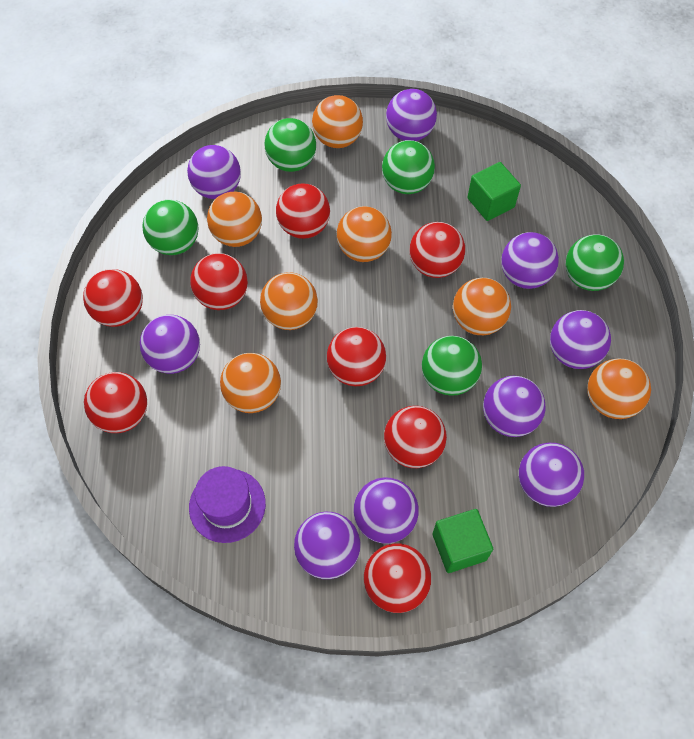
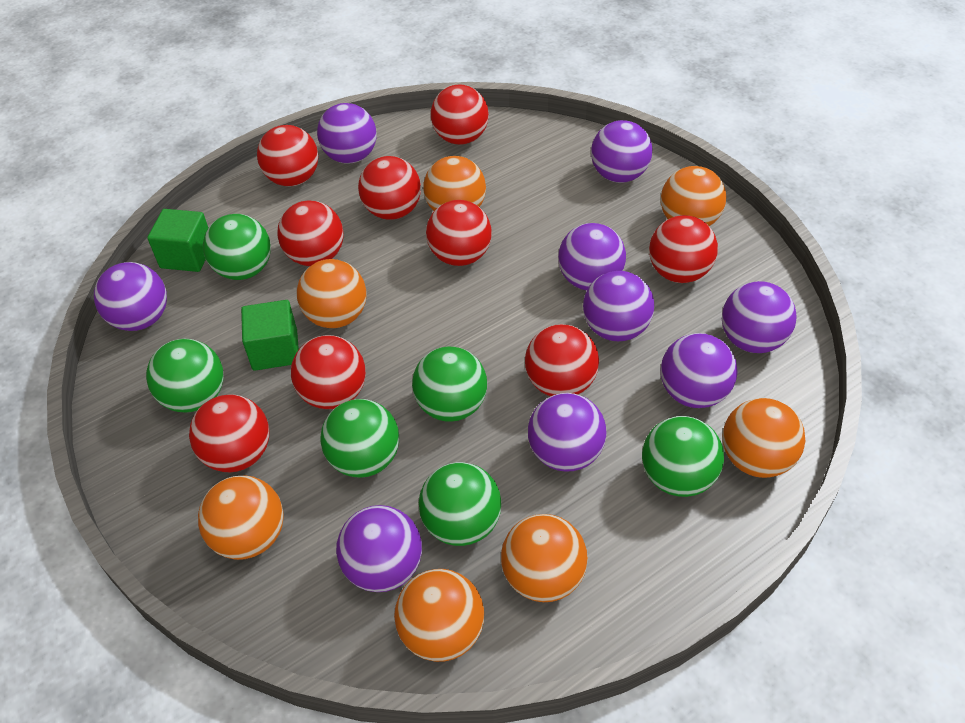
green ball: [142,200,199,255] [264,118,316,172] [382,140,435,194] [422,336,482,396] [566,234,624,291] = 5 -> [146,339,224,413] [203,214,271,280] [320,399,399,478] [412,347,487,422] [419,462,501,546] [642,416,724,497] = 6
purple hat: [189,466,266,543] = 1 -> none = 0
red ball: [83,269,143,327] [84,372,147,433] [190,253,248,310] [276,183,330,239] [327,327,386,386] [364,543,431,613] [384,406,447,468] [410,222,465,278] = 8 -> [189,395,269,472] [257,125,318,187] [277,201,344,266] [291,335,366,409] [358,156,421,220] [426,200,492,266] [431,84,489,145] [525,324,599,396] [649,215,718,283] = 9

